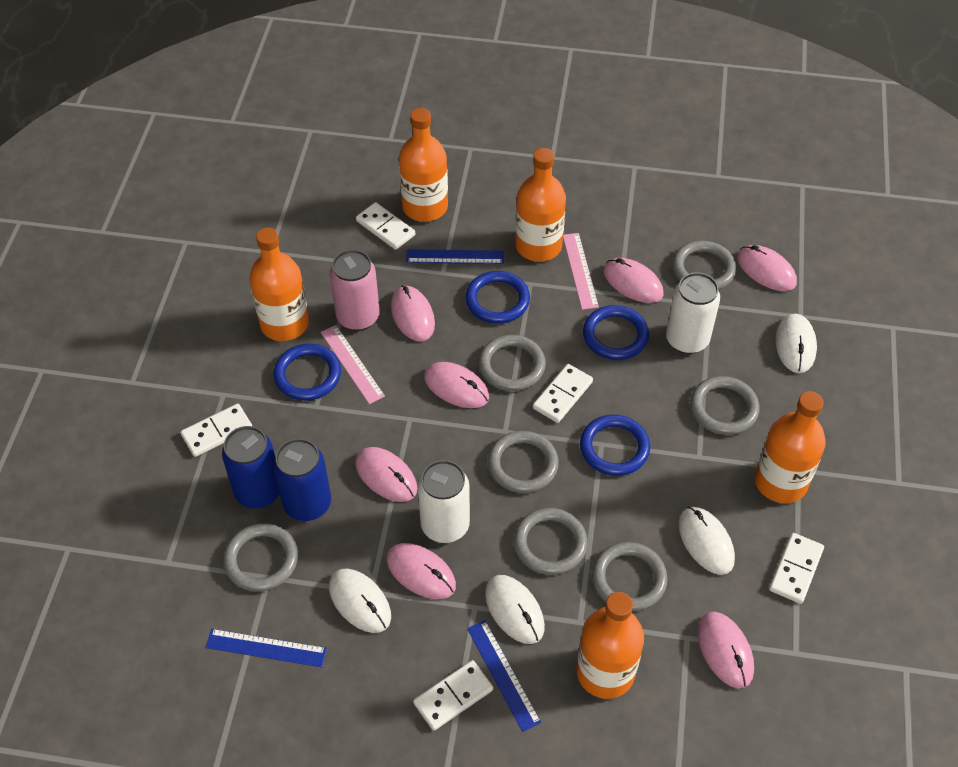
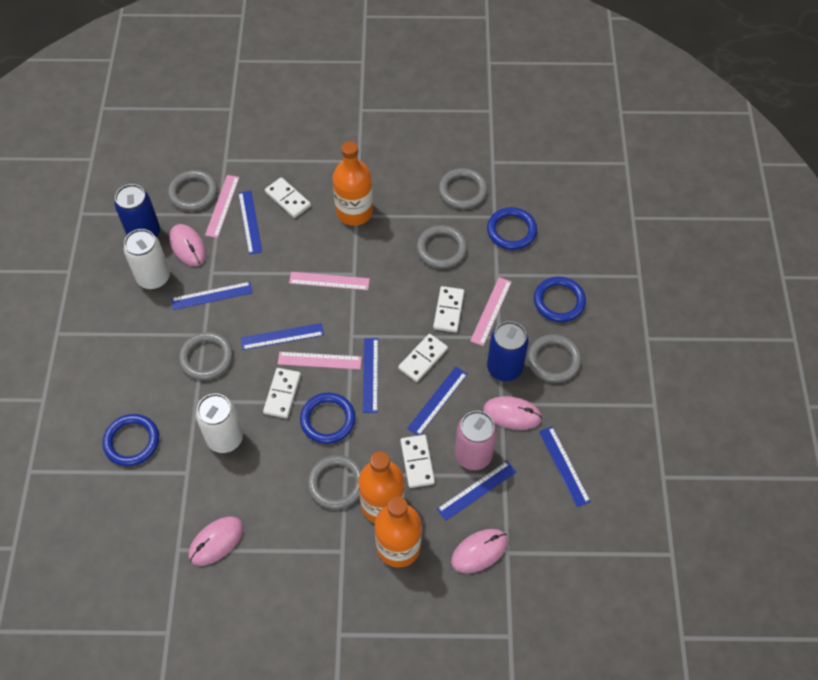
blue ruler: [205,629,327,667] [406,249,504,264] [467,620,541,732] = 3 -> [171,282,253,310] [238,191,262,255] [241,323,324,350] [363,338,378,413] [407,367,467,435] [437,461,516,521] [539,426,591,507] = 7
grey ring: [223,523,298,591] [479,335,546,391] [488,431,559,493] [514,508,588,575] [592,542,668,611] [673,241,736,290] [690,376,759,435] = 7 -> [168,170,217,211] [179,332,233,380] [308,455,362,509] [417,225,467,269] [439,168,488,209] [528,334,581,383] = 6
orange bottle: [249,227,309,341] [399,108,448,222] [515,148,566,262] [576,592,644,699] [755,391,826,503] = 5 -> [333,141,373,226] [358,451,405,523] [375,496,422,567] = 3
pink mouse: [355,447,417,502] [387,543,456,599] [391,286,435,341] [424,362,489,408] [604,258,663,303] [698,612,754,688] [737,245,797,291] = 7 -> [169,224,206,266] [189,516,244,566] [451,529,508,573] [483,396,542,430] = 4
pink ruler: [321,325,385,404] [563,233,599,310] = 2 -> [205,175,240,238] [278,352,362,369] [289,272,370,290] [470,277,511,346] = 4
white mouse: [329,569,391,633] [485,575,545,644] [679,507,735,575] [776,314,817,373] = 4 -> none = 0

